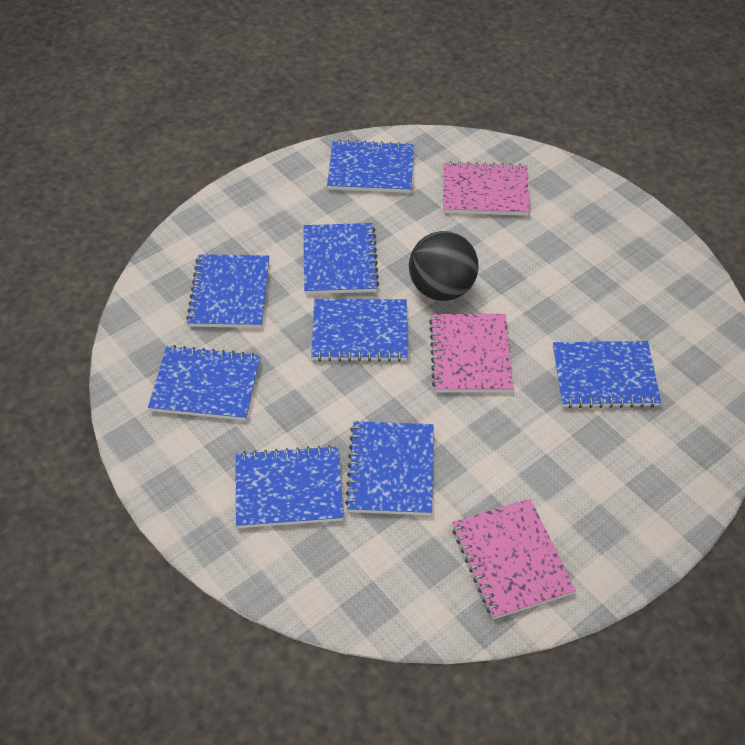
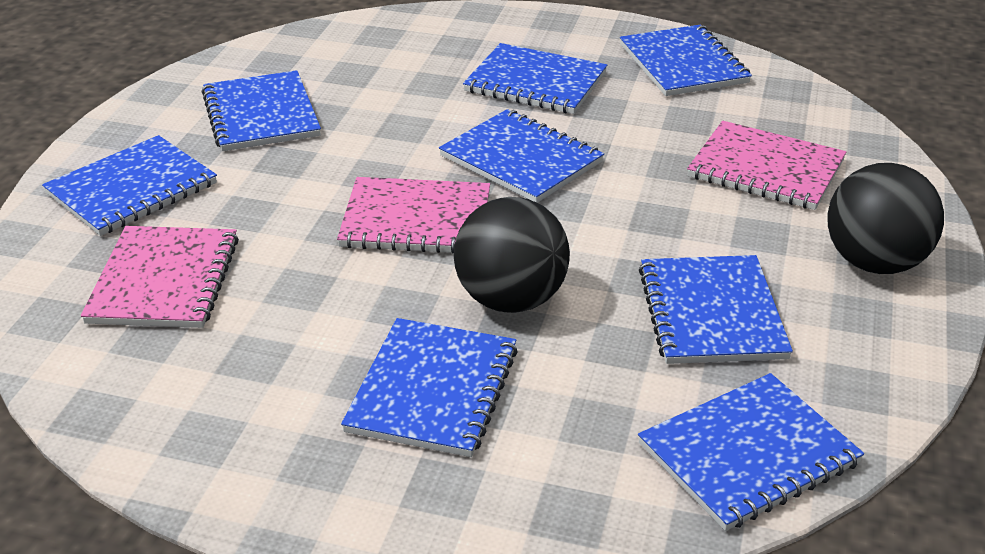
black ball: [409,231,478,301] = 1 -> [454,197,570,313] [828,163,944,274] = 2

